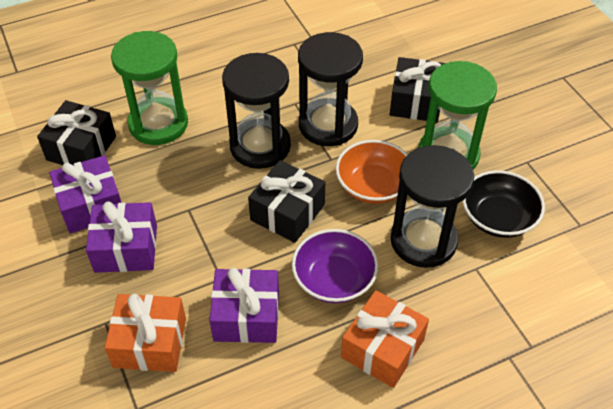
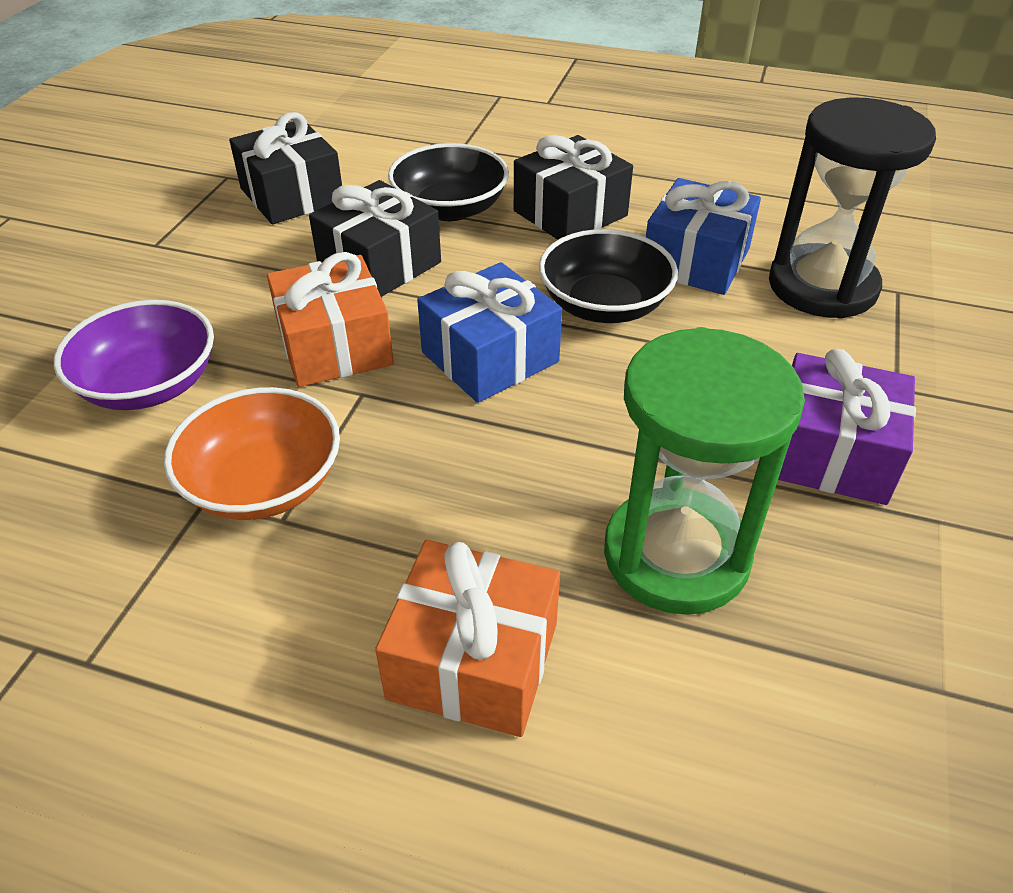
black bowl: [462,170,545,238] = 1 -> [388,143,509,221] [539,229,678,323] = 2
black hourglass: [222,53,291,169] [298,32,363,146] [390,145,474,268] = 3 -> [769,98,936,319] = 1
blue gift: none = 0 -> [417,262,562,403] [646,178,761,295] = 2
green hourglass: [111,31,188,145] [418,61,497,170] = 2 -> [604,327,805,615] = 1
purple gift: [49,155,122,233] [86,201,157,273] [209,268,279,343] = 3 -> [778,349,916,505] = 1

